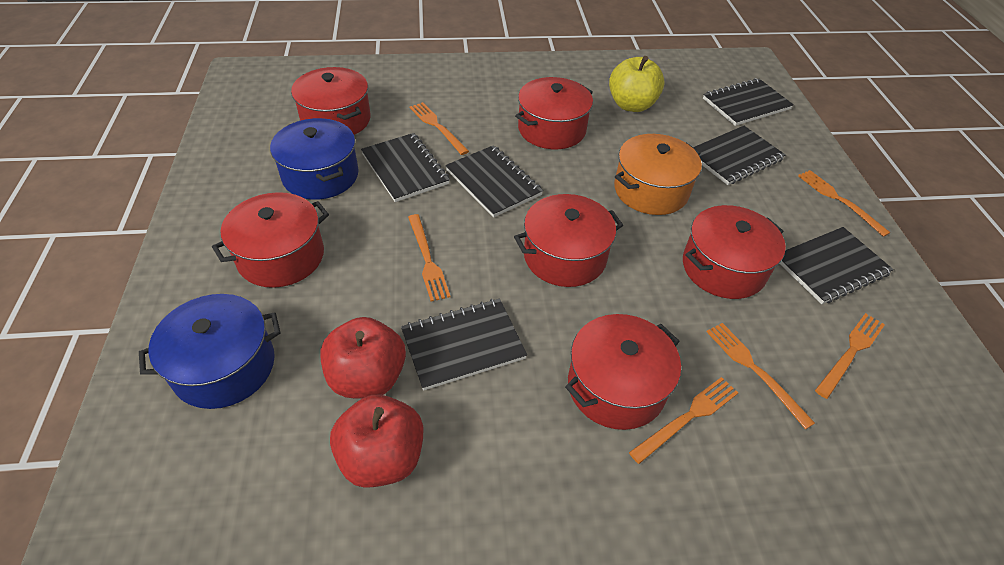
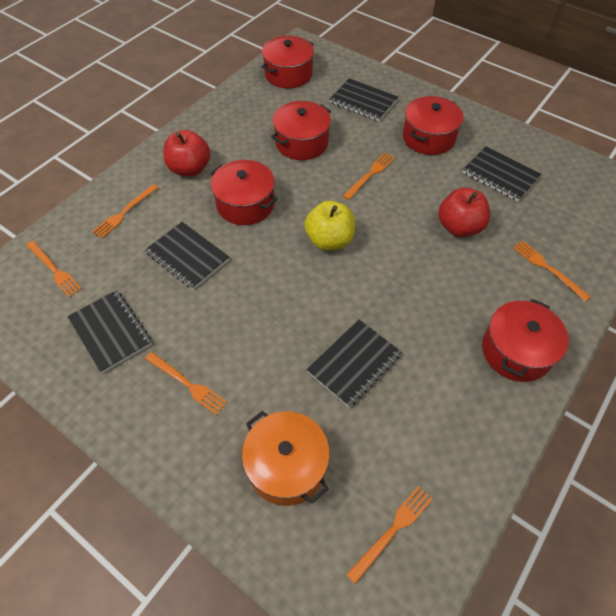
black notebook: [361,133,450,202] [401,298,527,391] [445,145,543,217] [693,126,786,185] [703,78,794,126] [779,227,894,304] = 6 -> [67,290,152,373] [145,222,229,290] [307,320,401,407] [329,78,398,121] [463,146,541,202] = 5
blue pot: [139,294,281,409] [270,118,359,200] = 2 -> none = 0
red pot: [212,192,329,288] [291,67,371,135] [514,194,623,287] [515,77,593,149] [565,314,681,430] [683,205,786,299] = 6 -> [210,160,278,225] [262,36,314,88] [271,101,331,160] [403,96,463,155] [482,299,569,382] = 5

